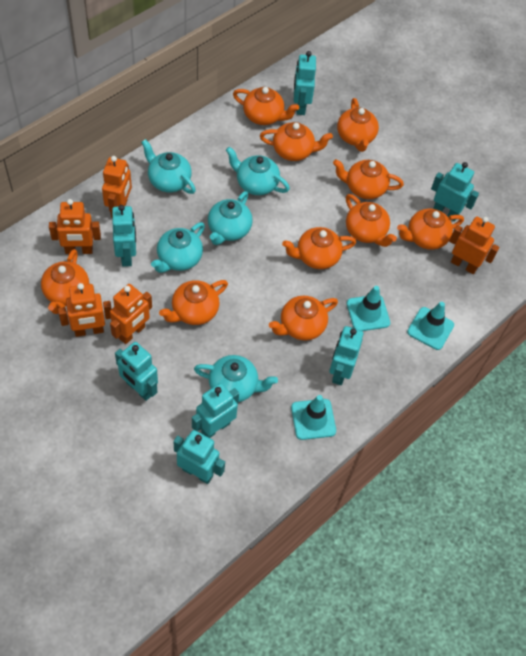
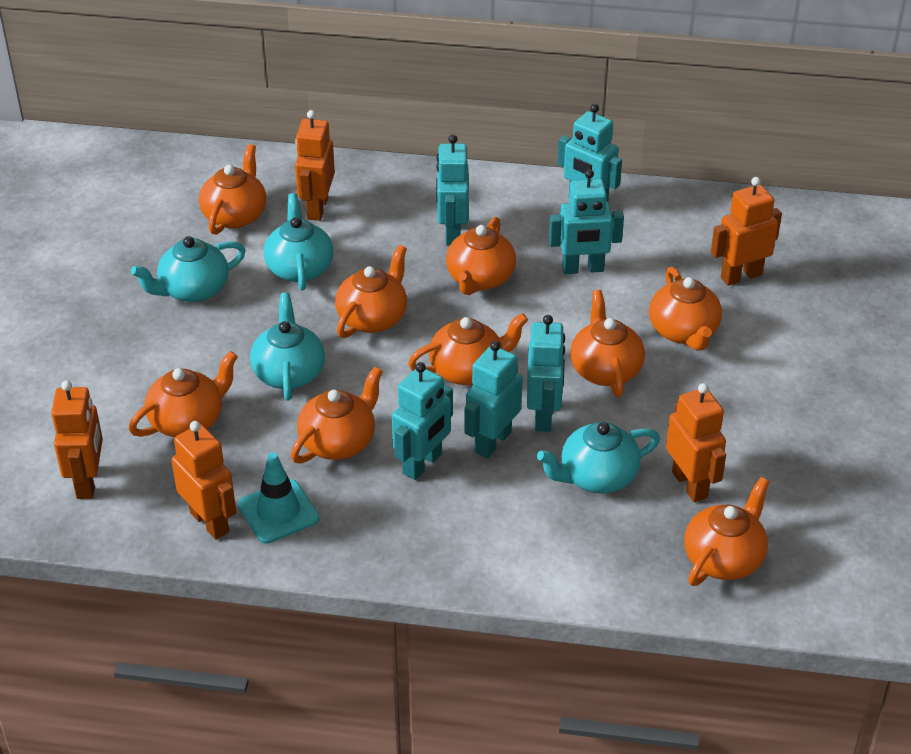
orange teapot: [41,249,89,314] [159,280,228,325] [233,87,299,125] [260,122,333,161] [269,296,338,341] [282,227,356,269] [333,159,404,199] [337,98,379,152] [346,194,397,247] [397,209,464,250] = 10 -> [129,351,238,437] [199,144,266,235] [291,367,383,463] [335,245,407,338] [408,313,528,385] [446,217,516,295] [570,290,645,397] [649,267,722,351] [684,477,769,586] = 9
turquoise robot: [112,205,136,267] [115,342,158,401] [174,430,225,484] [192,383,239,438] [294,51,316,115] [329,326,363,385] [431,162,479,221] = 7 -> [392,362,453,480] [436,134,469,246] [464,341,523,458] [527,315,565,432] [549,169,624,274] [557,104,622,202] = 6
turquoise teapot: [141,139,196,194] [151,222,205,273] [194,355,278,402] [208,191,253,245] [226,147,290,195] = 5 -> [131,236,246,302] [250,293,325,401] [264,193,333,291] [537,422,660,493] = 4
turquoise traffic cone: [291,395,336,440] [347,286,390,331] [407,302,454,350] = 3 -> [238,452,319,544] = 1

